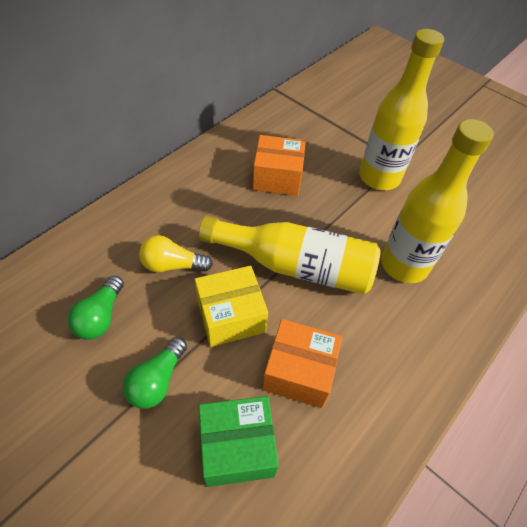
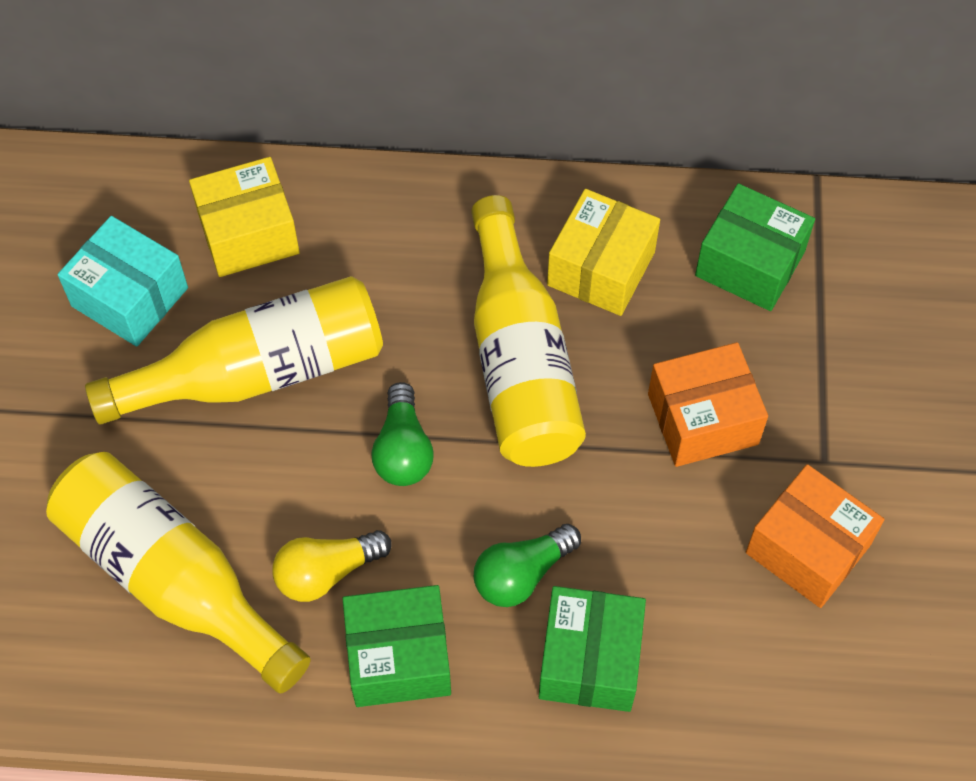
green box: [199,396,279,487] = 1 -> [342,585,451,707] [539,586,646,712] [695,183,815,311] = 3
turquoise box: none = 0 -> [58,216,188,347] = 1
yellow box: [195,266,268,347] = 1 -> [189,157,300,277] [547,189,660,316] = 2

